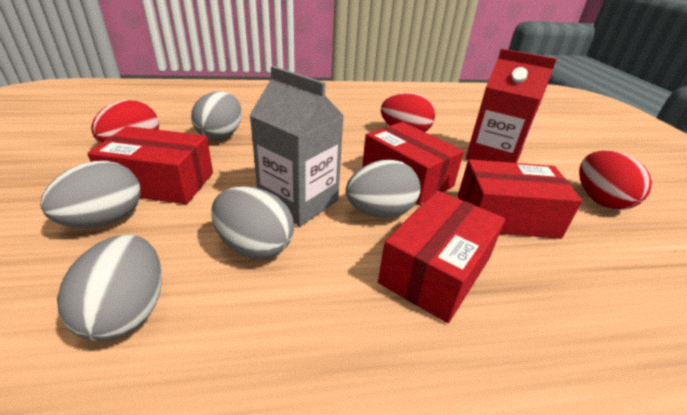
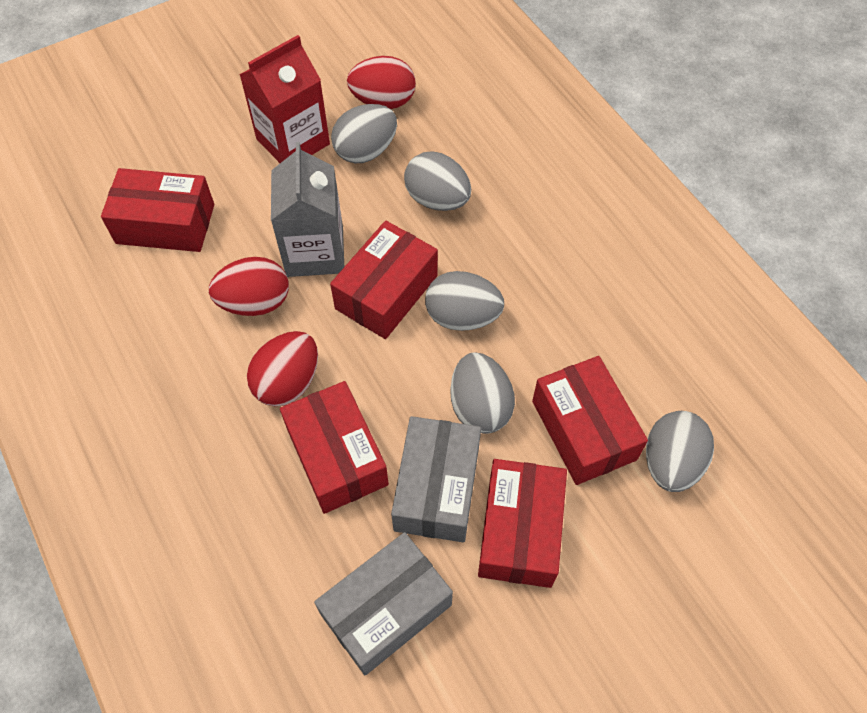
grey box: none = 0 -> [314,532,453,675] [391,416,481,542] = 2
red box: [87,126,213,204] [362,122,464,205] [378,190,505,323] [458,159,582,239] = 4 -> [101,168,214,252] [280,381,389,514] [330,221,438,339] [478,459,567,588] [532,356,648,485] = 5

